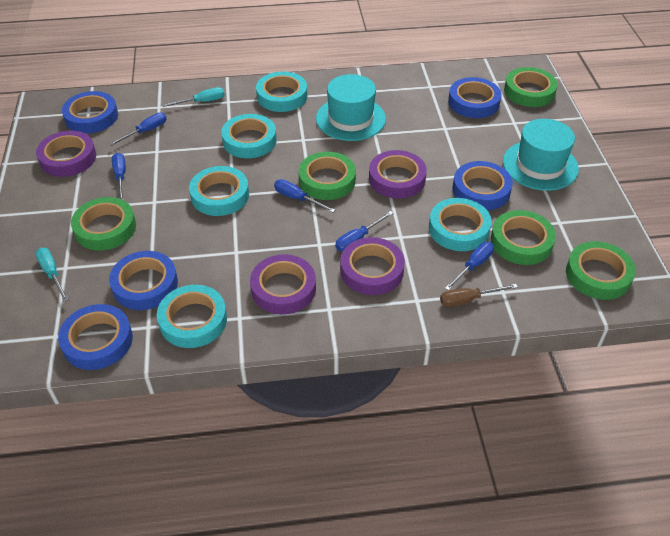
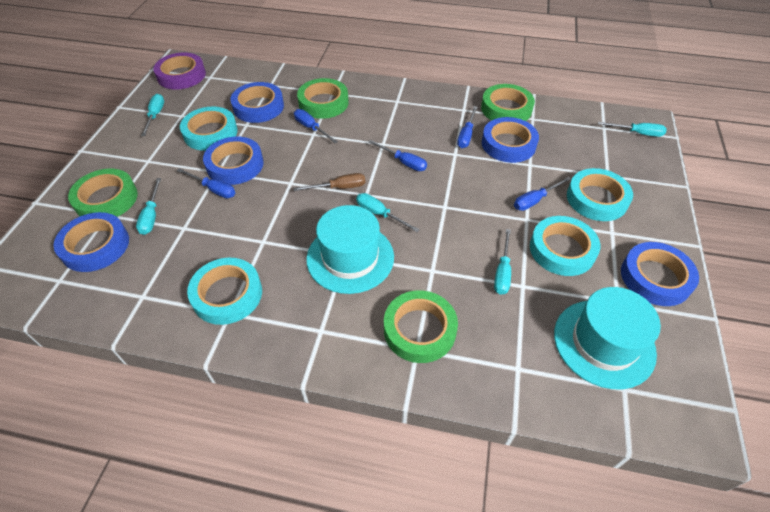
green tape: [71,197,136,251] [298,152,356,200] [491,210,556,265] [504,67,558,107] [566,241,636,300] = 5 -> [68,169,138,217] [297,78,349,119] [384,290,458,363] [481,84,535,121] = 4
purple tape: [36,131,96,177] [250,254,316,314] [340,237,405,295] [369,150,427,198] = 4 -> [153,52,206,90] = 1
turquoise screwdriver: [35,248,69,302] [162,87,225,107] = 2 -> [136,178,161,235] [141,94,164,136] [356,193,420,232] [494,229,511,295] [598,122,667,137] = 5
turquoise tape: [157,285,227,348] [189,166,249,216] [221,114,277,158] [256,72,308,112] [429,198,492,251] = 5 -> [180,106,238,151] [187,258,262,325] [530,216,600,276] [567,168,633,221] = 4

